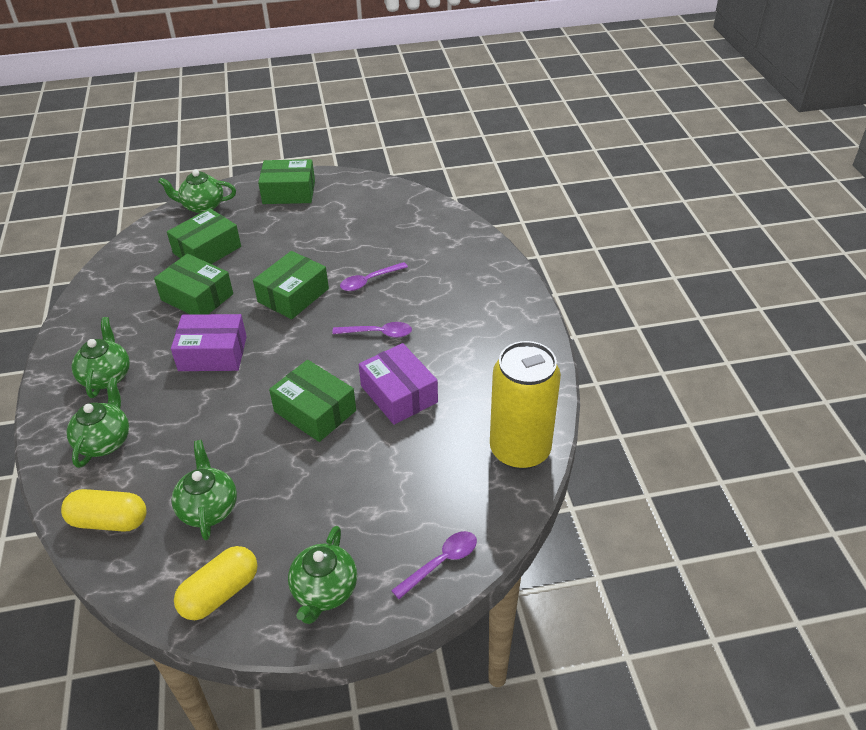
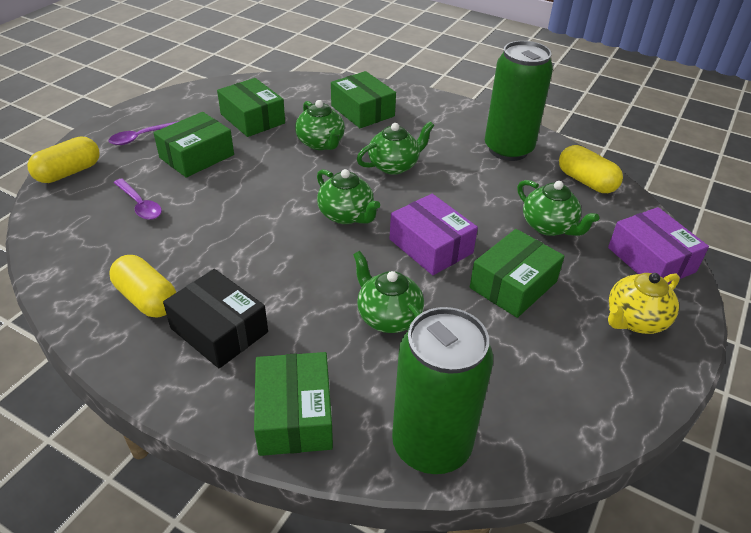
black box: none = 0 -> [163,269,268,369] = 1
green can: none = 0 -> [392,307,493,474] [485,41,553,161] = 2
purple spoon: [332,322,412,338] [340,262,408,291] [391,531,477,599] = 3 -> [108,121,179,145] [114,178,162,220] = 2
yellow can: [490,341,561,470] = 1 -> none = 0
yellow capsule: [61,489,147,532] [174,546,258,620] = 2 -> [28,137,100,183] [109,255,176,318] [559,145,623,193] = 3
yellow teapot: none = 0 -> [608,273,680,334] = 1

